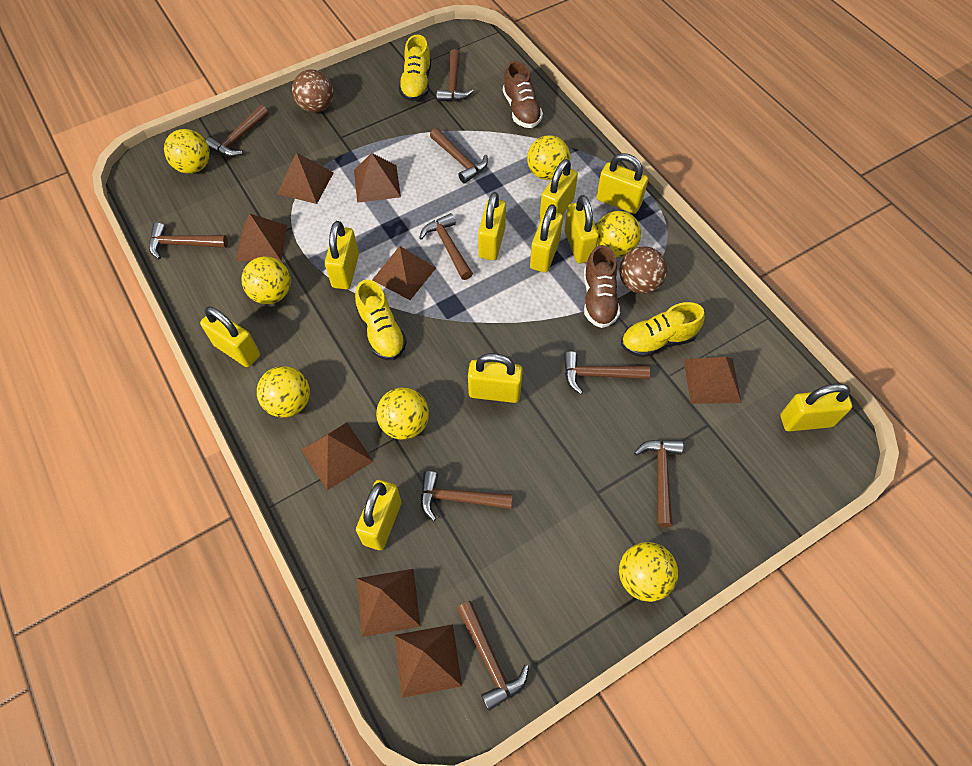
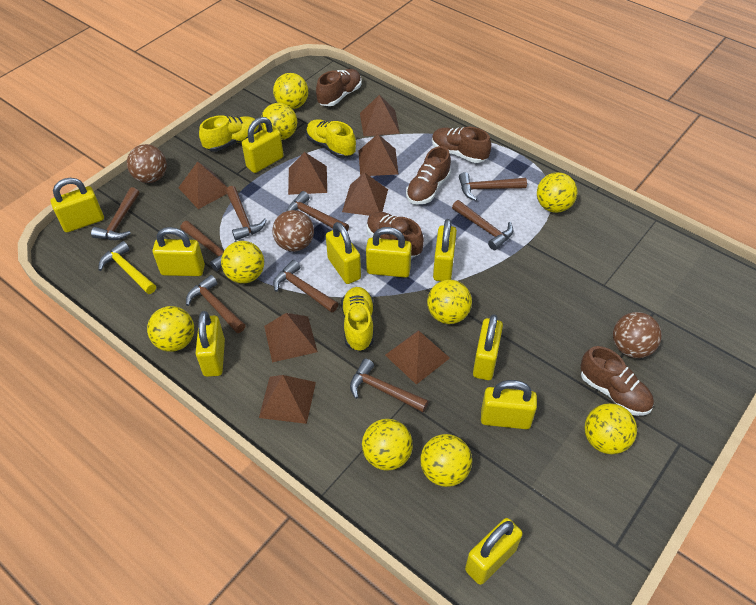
brown ball: [292,69,334,113] [619,246,667,294] = 2 -> [127,144,167,183] [272,210,314,252] [613,312,662,358] = 3
brown shoe: [503,61,543,128] [584,245,620,328] = 2 -> [316,69,362,106] [367,212,424,257] [406,146,451,205] [432,127,492,163] [581,346,654,416] = 5
yellow ball: [164,129,210,174] [241,256,291,304] [257,366,310,418] [376,387,429,440] [527,135,570,180] [596,211,641,257] [619,542,678,602] = 7 -> [147,306,194,352] [221,241,264,284] [261,103,297,140] [273,73,308,109] [362,419,413,471] [420,434,472,487] [427,280,472,324] [537,172,577,213] [584,403,637,454] = 9
yellow hammer: none = 0 -> [98,241,156,294] = 1

